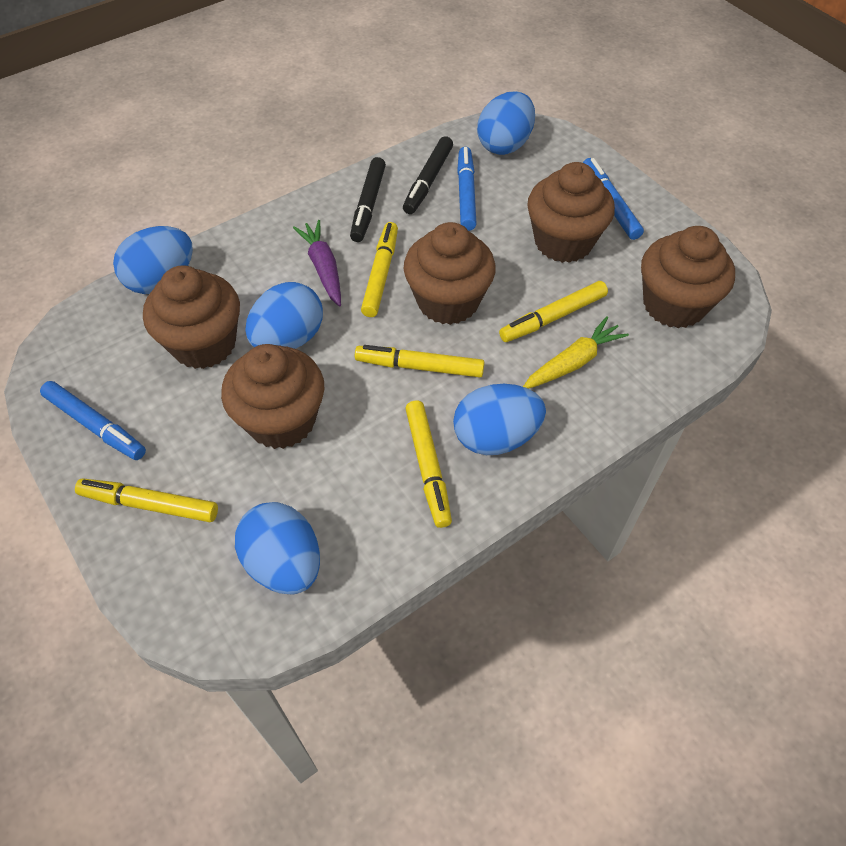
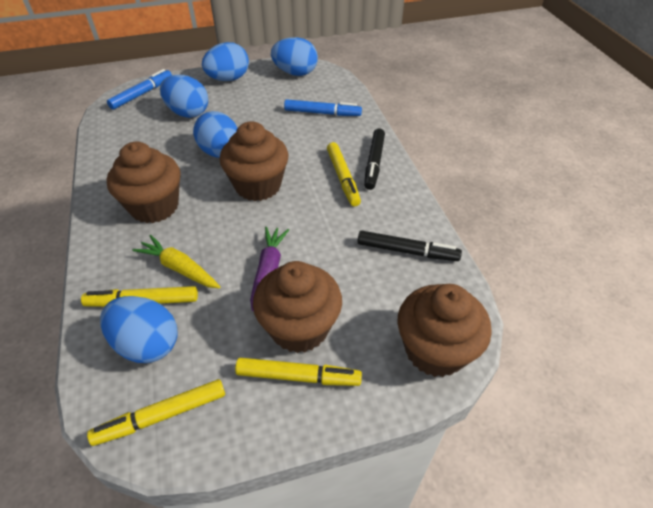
blue marker: [40,381,146,460] [457,147,477,231] [583,158,644,240] = 3 -> [107,69,172,110] [284,99,362,116] = 2
brown cupcake: [143,265,240,369] [221,344,324,449] [404,222,496,325] [527,162,615,263] [641,226,735,328] = 5 -> [107,142,181,223] [220,121,288,201] [253,261,342,353] [398,284,492,377] = 4
yellow marker: [75,478,218,522] [355,345,485,377] [361,222,398,317] [405,400,452,528] [499,281,608,342] = 5 -> [81,286,198,307] [87,379,225,446] [235,358,362,386] [327,142,361,206] = 4

